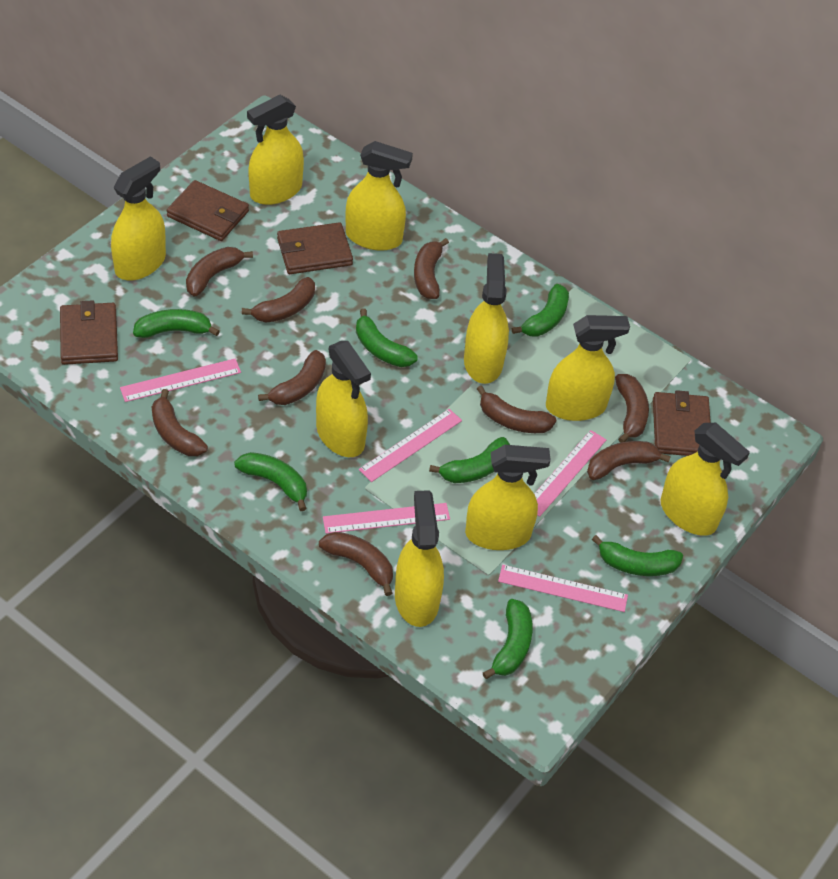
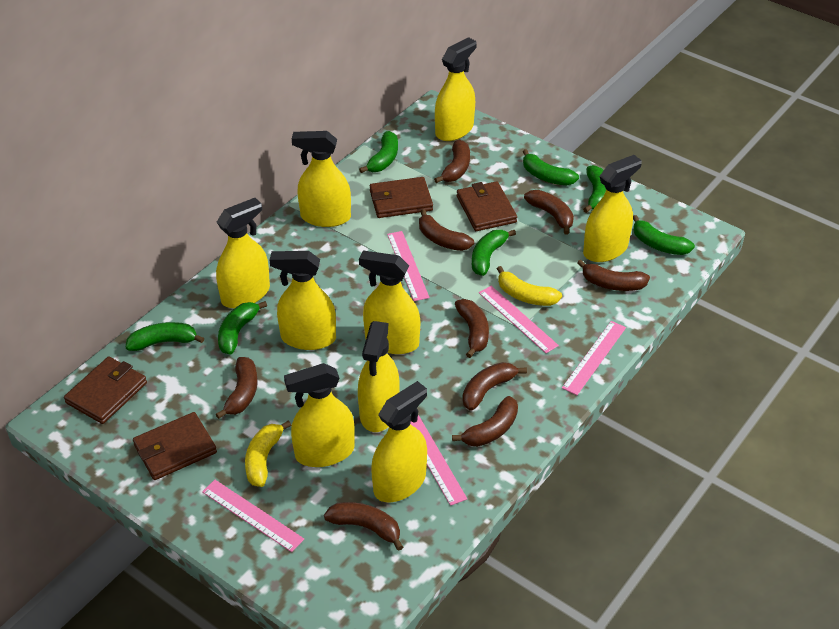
yellow banana: none = 0 -> [245,420,291,487] [497,266,562,306] = 2

